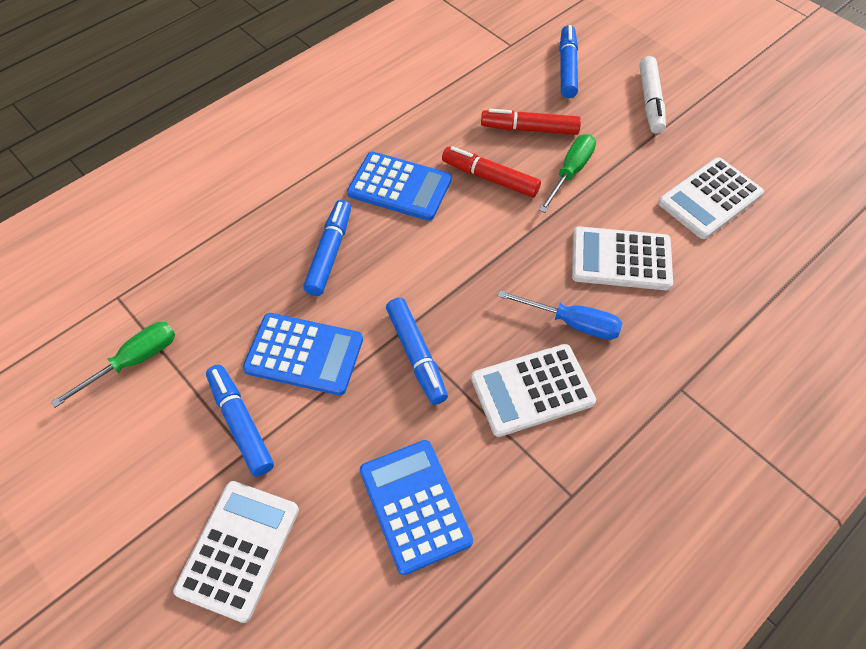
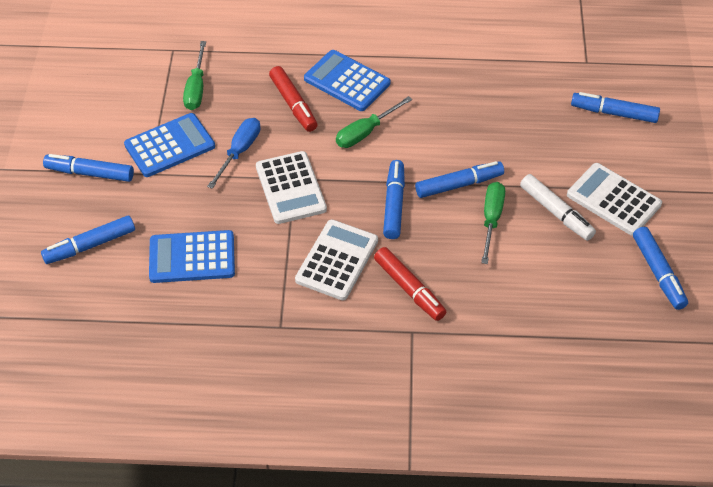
blue marker: [206,365,274,477] [303,200,351,296] [386,298,448,405] [559,25,578,98] = 4 -> [41,215,135,264] [43,154,134,182] [383,160,405,239] [415,161,504,198] [571,92,660,123] [633,227,688,310] = 6
green screwdriver: [51,322,175,408] [539,134,596,213] = 2 -> [183,41,206,110] [336,96,412,148] [481,182,505,264] = 3
white calculator: [173,481,299,623] [471,344,596,437] [572,226,673,290] [658,157,764,239] = 4 -> [256,151,327,224] [295,219,378,300] [567,163,662,236] = 3

